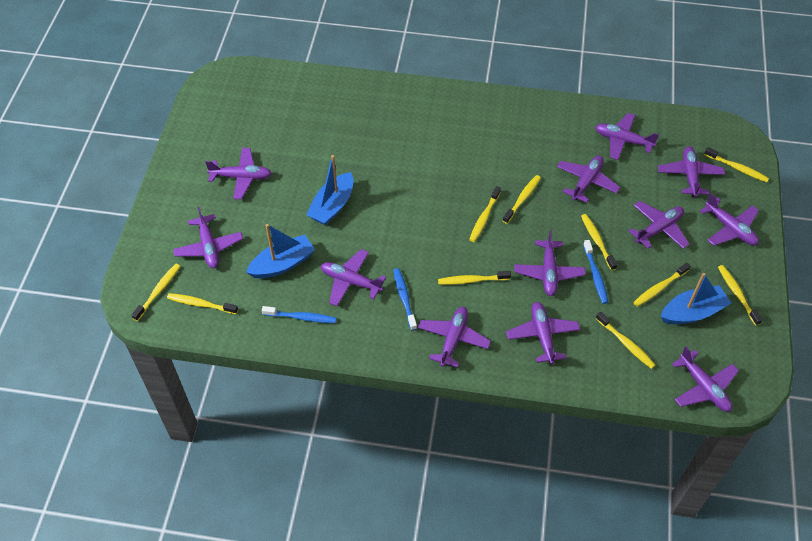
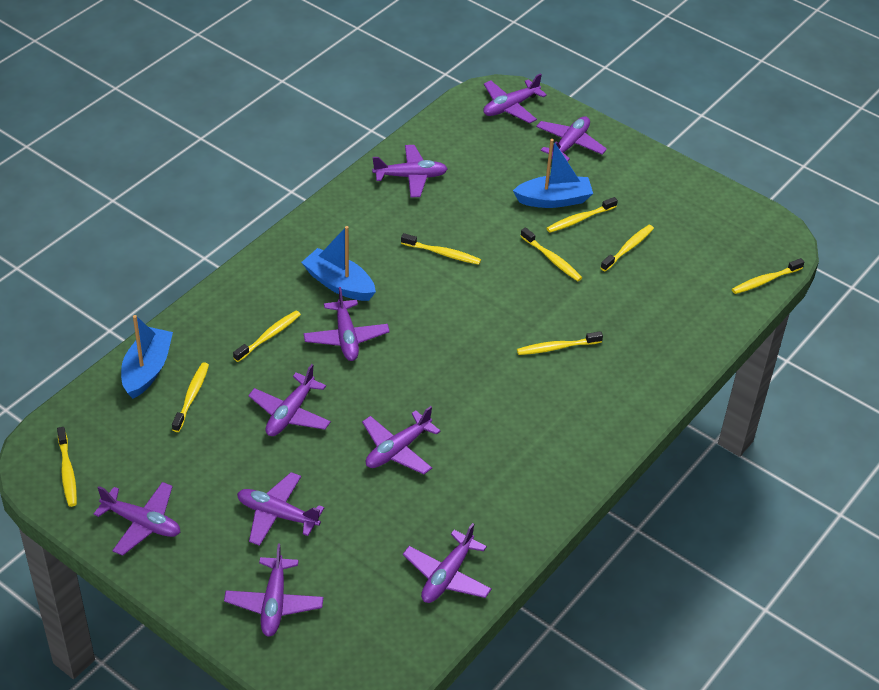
blue toothbrush: [262,306,336,323] [393,268,417,331] [583,240,608,304] = 3 -> none = 0
purple plane: [173,207,243,268] [205,148,272,199] [321,249,386,306] [418,307,491,368] [506,302,580,364] [514,230,586,296] [557,156,620,203] [595,113,659,160] [629,201,689,249] [658,146,725,197] [672,346,739,412] [700,193,759,246] = 12 -> [94,482,180,556] [224,544,323,637] [237,472,324,546] [248,364,331,436] [303,287,390,361] [362,406,441,474] [372,145,448,197] [403,523,492,603] [483,73,547,123] [536,116,607,162] = 10
yellow toothbrush: [131,264,180,321] [167,293,238,314] [438,271,511,285] [469,186,501,242] [503,175,541,224] [581,214,617,271] [596,312,655,369] [633,263,690,307] [704,147,769,182] [718,265,763,326] = 10 -> [57,427,77,507] [172,362,209,432] [233,311,301,362] [401,233,481,265] [517,331,603,355] [521,227,582,281] [546,197,618,233] [600,225,654,271] [732,258,804,294] = 9

